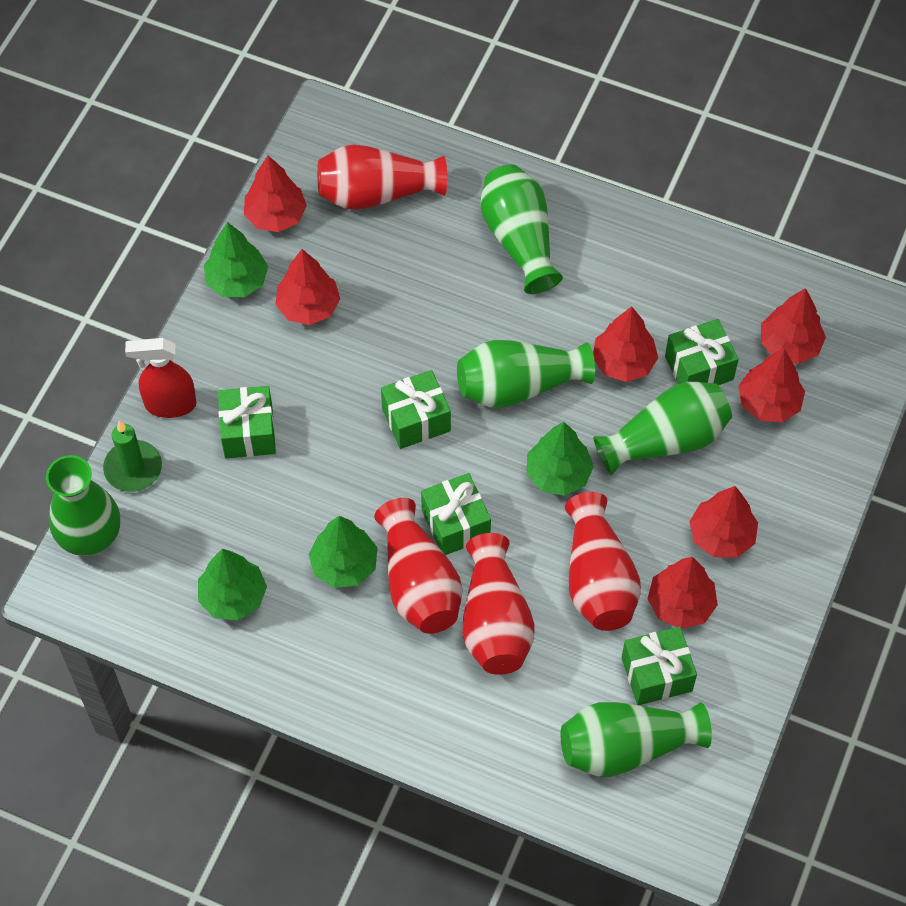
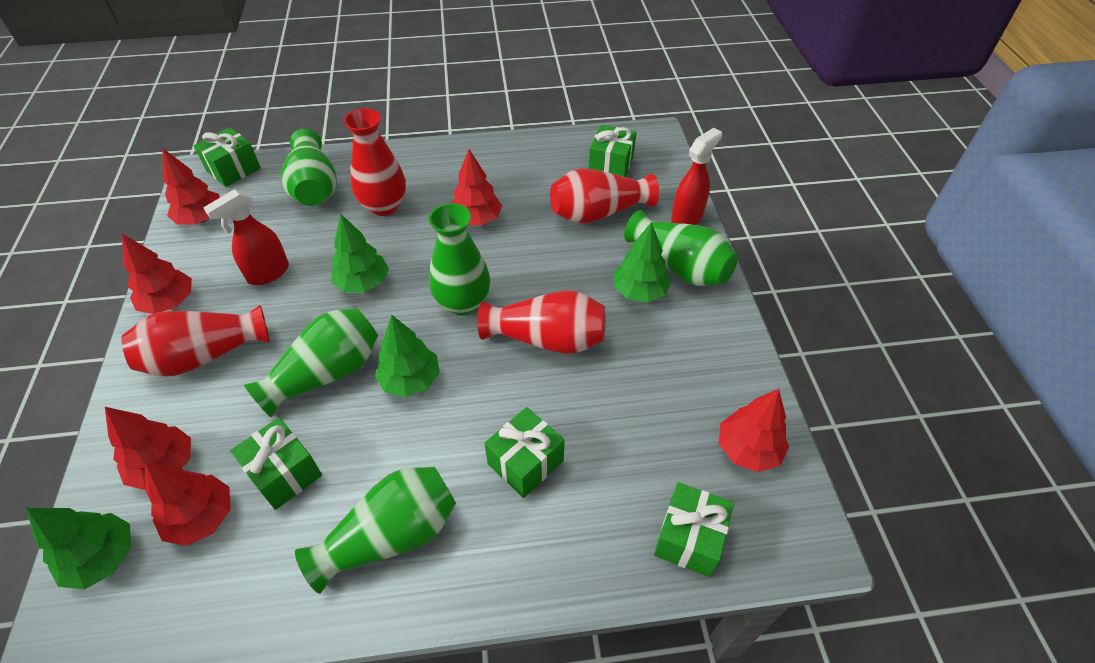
green candle: [103,421,162,492] = 1 -> none = 0
red spray bottle: [125,338,197,418] = 1 -> [203,189,289,285] [671,128,722,225] = 2
red tree: [244,156,307,232] [275,249,340,325] [593,306,658,382] [647,557,718,629] [689,486,758,558] [738,348,805,422] [761,288,826,364] = 7 -> [105,407,191,490] [122,234,192,314] [145,463,231,546] [162,148,220,225] [451,149,502,226] [719,389,789,472] = 6

